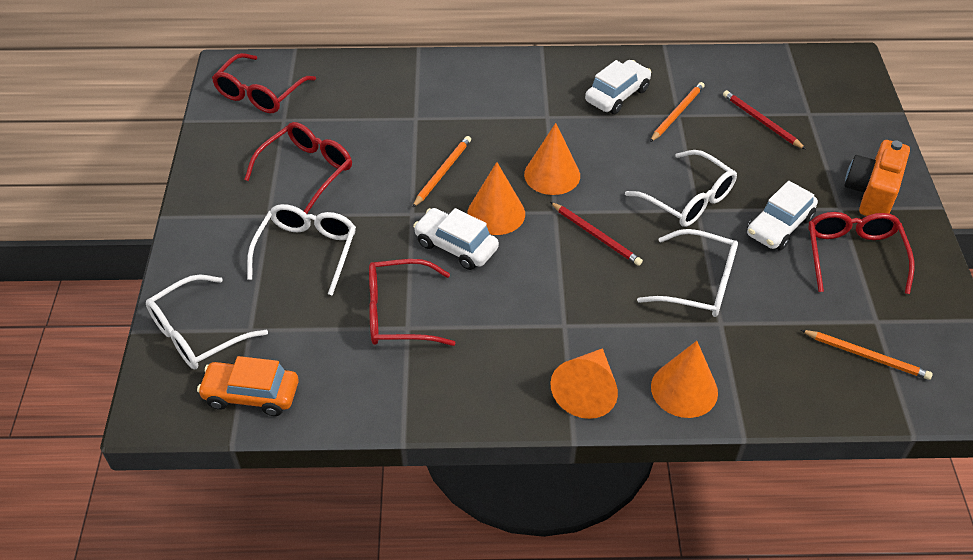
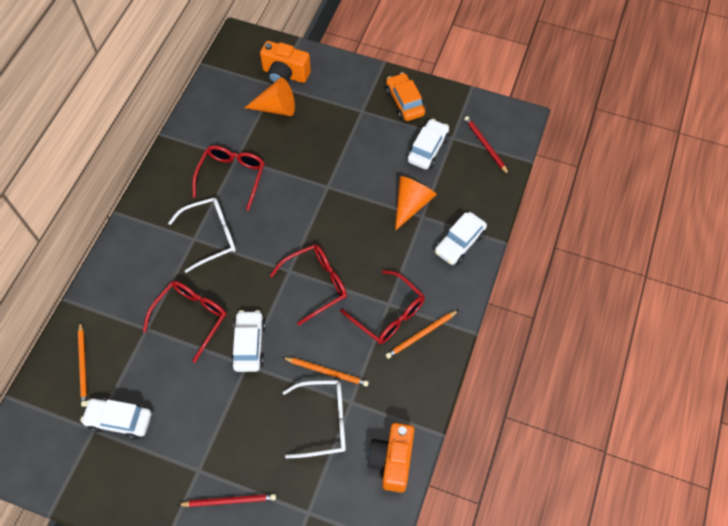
orange camera: [845,140,910,216] = 1 -> [260,41,311,83] [367,423,415,493] = 2
orange cone: [467,162,525,235] [524,123,580,195] [550,348,618,419] [651,341,718,418] = 4 -> [245,77,295,116] [395,176,437,231] = 2
white car: [413,208,499,270] [585,60,651,114] [747,181,818,251] = 3 -> [80,398,152,439] [231,310,266,372] [407,119,449,169] [435,212,487,265] = 4
white glasses: [146,274,268,369] [247,204,356,296] [625,150,737,227] [637,229,738,317] = 4 -> [168,198,236,273] [282,380,346,459] = 2

